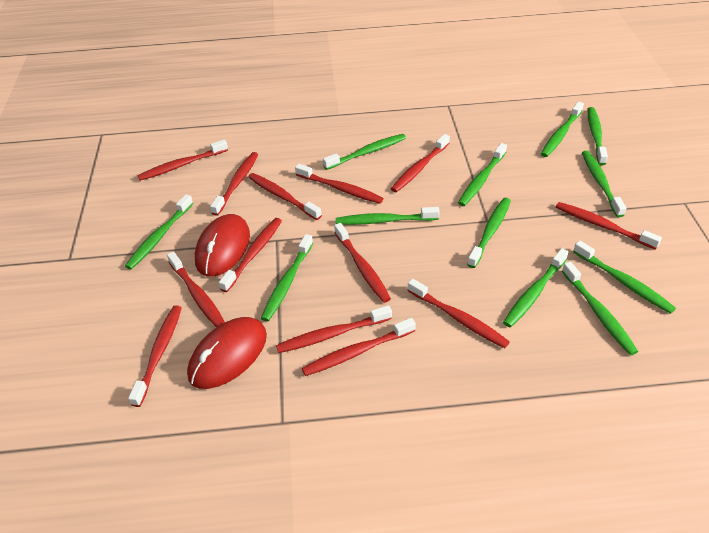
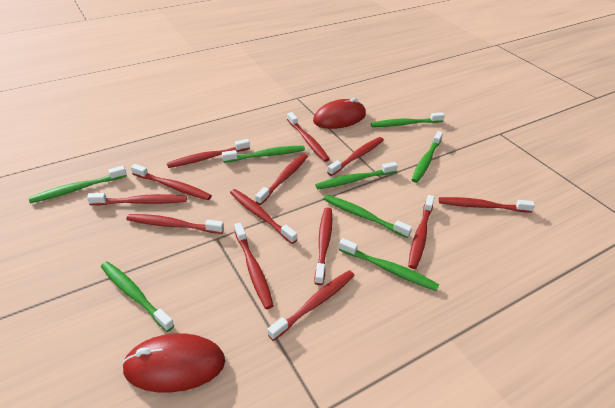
green toothbrush: [125,194,193,269] [261,234,313,321] [323,134,406,170] [336,207,440,225] [458,143,507,206] [467,198,511,268] [503,248,568,328] [541,102,584,157] [562,262,638,355] [573,241,676,314] [582,151,626,217] [588,107,608,165] = 12 -> [28,166,127,203] [101,261,174,332] [222,145,305,163] [315,162,398,189] [324,195,412,238] [339,238,439,291] [371,112,445,127] [412,131,443,183] = 8

